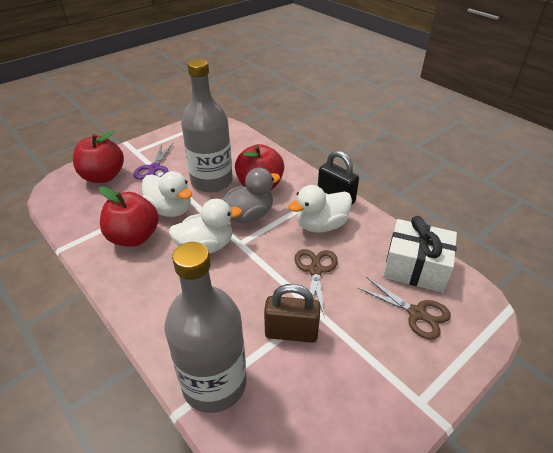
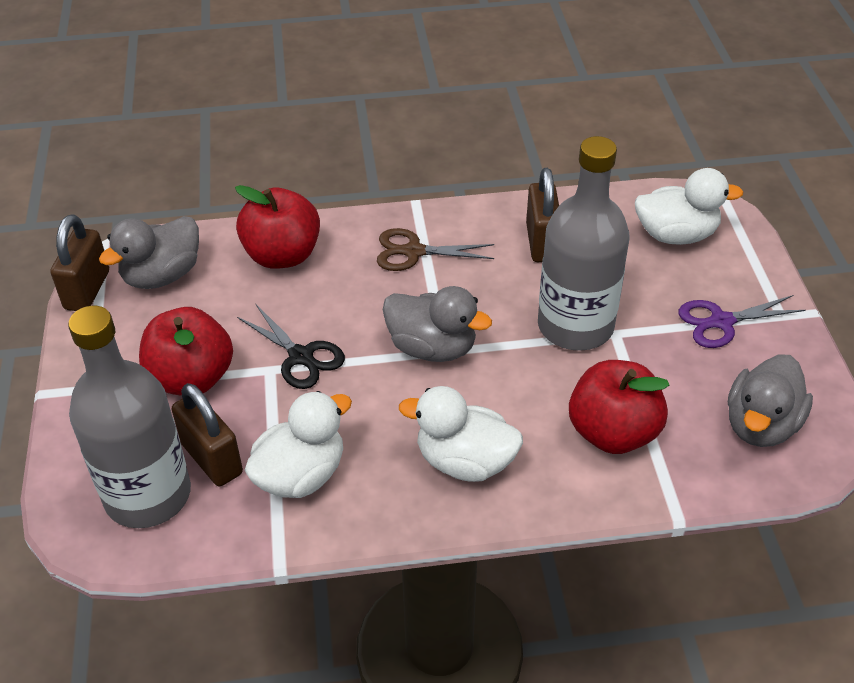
black padlock: [318,151,359,204] = 1 -> none = 0
black scissors: none = 0 -> [237,305,345,389] = 1
brown padlock: [264,284,321,343] = 1 -> [50,214,109,311] [172,383,243,486] [526,168,559,262] = 3
brown scissors: [294,249,338,315] [358,277,451,340] = 2 -> [377,228,494,271] = 1
grey duck: [221,167,280,224] = 1 -> [99,216,199,289] [383,286,492,362] [728,355,813,447] = 3
white gift: [383,216,457,293] = 1 -> none = 0

